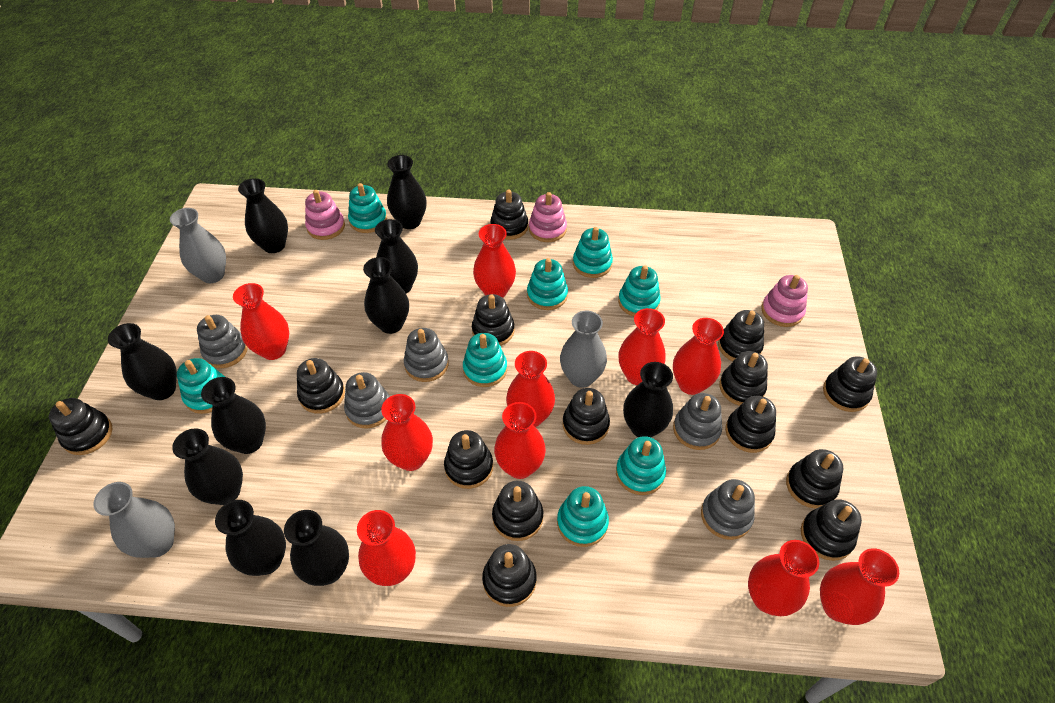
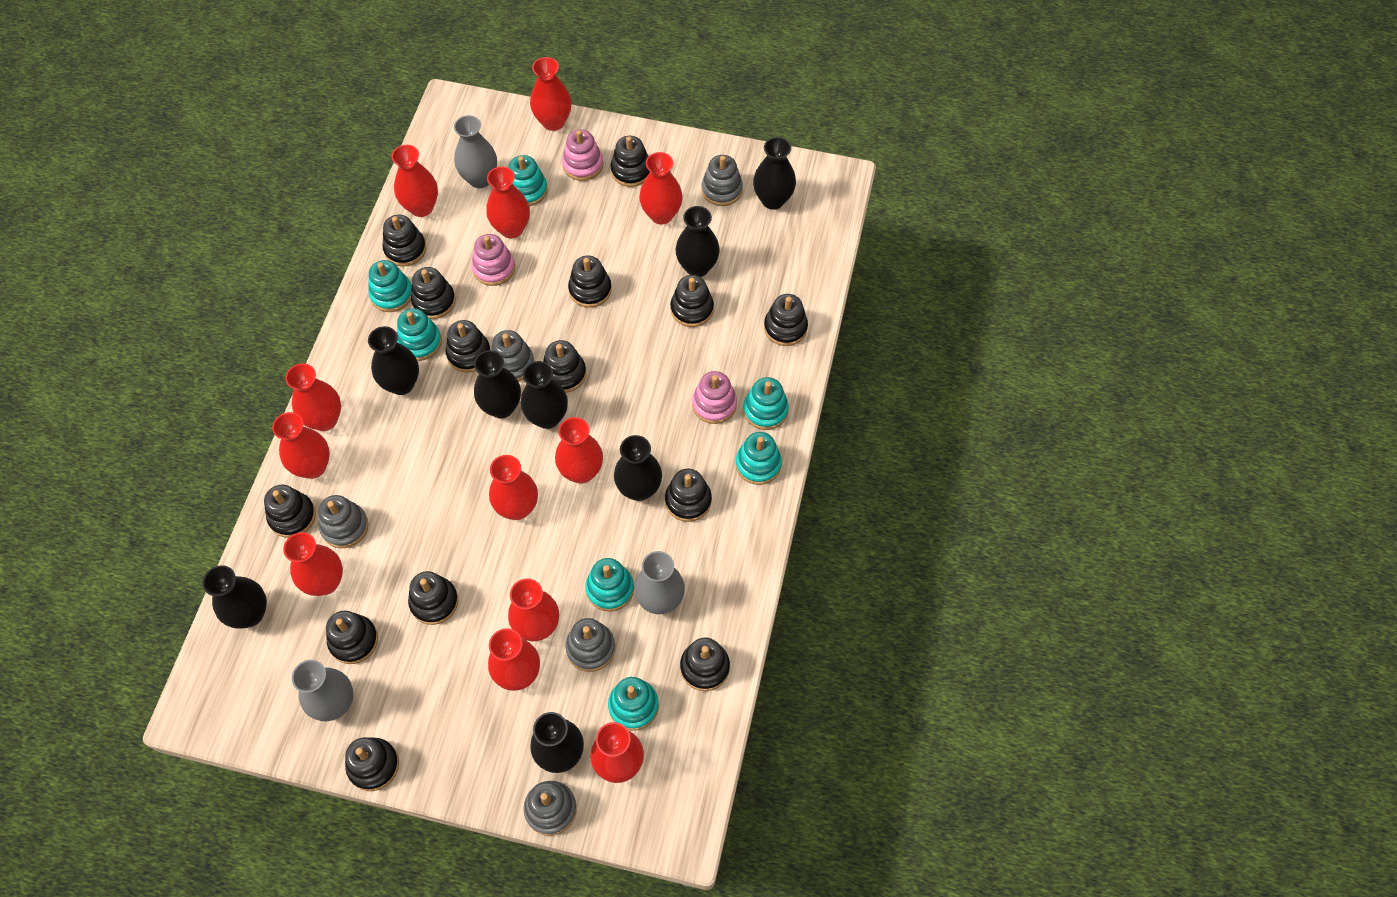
black vase: [108,323,177,400] [172,428,243,505] [201,377,266,454] [215,500,286,576] [238,178,288,253] [284,510,349,586] [363,257,409,334] [375,219,418,294] [387,155,427,229] [623,362,673,437] = 10 -> [202,565,267,629] [368,326,419,395] [474,350,521,418] [521,361,568,429] [530,712,584,773] [614,435,662,501] [675,206,720,277] [753,137,796,209] = 8
red vase: [233,283,289,360] [357,510,416,586] [381,394,433,471] [473,224,516,298] [494,402,546,479] [506,351,555,427] [619,308,666,385] [673,318,724,395] [748,540,819,616] [820,548,899,625] = 10 -> [272,412,330,479] [283,532,343,596] [285,363,341,431] [391,145,438,217] [486,166,530,239] [488,628,540,691] [489,455,538,520] [508,578,559,641] [530,57,572,131] [555,417,603,484] [590,722,644,783] [639,152,683,224] = 12
turquoise stacking toy: [177,358,225,414] [348,183,387,233] [463,333,507,387] [527,258,568,310] [557,486,609,547] [573,227,613,278] [616,436,666,495] [618,265,661,316] = 8 -> [368,260,412,312] [397,308,442,361] [508,155,548,206] [585,558,634,612] [608,677,659,731] [735,432,782,485] [743,377,789,430] = 7

